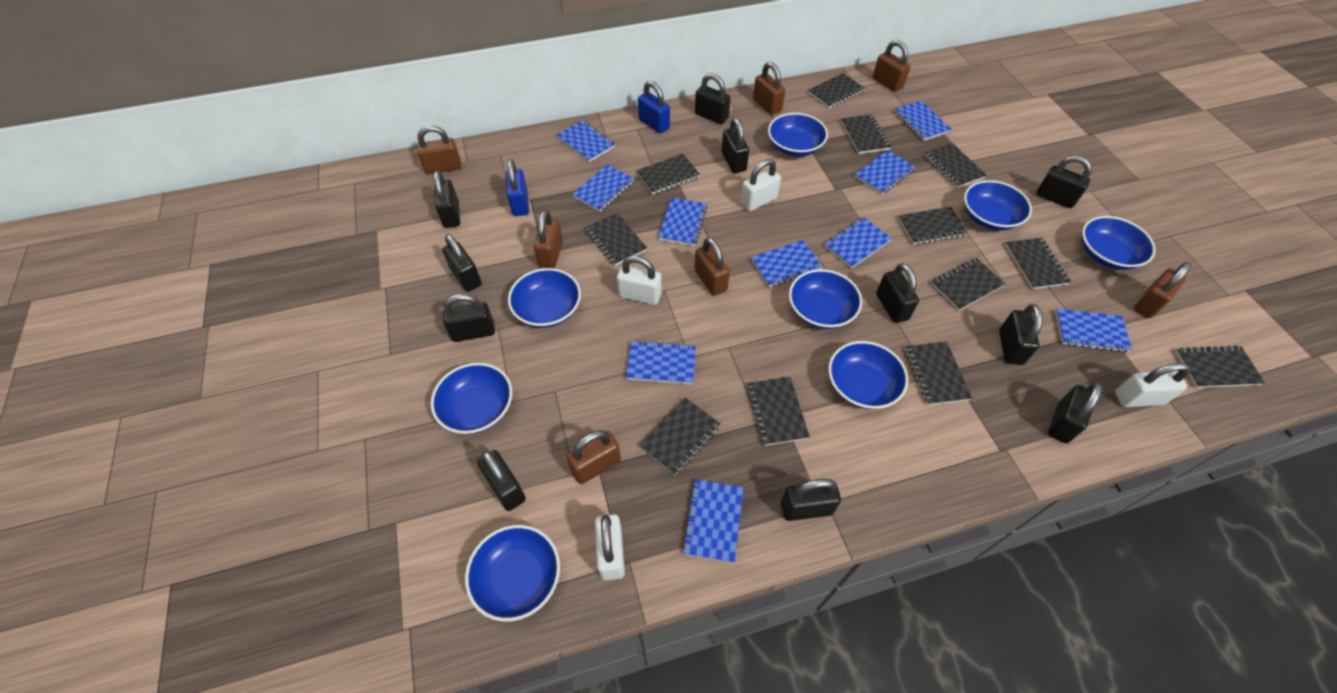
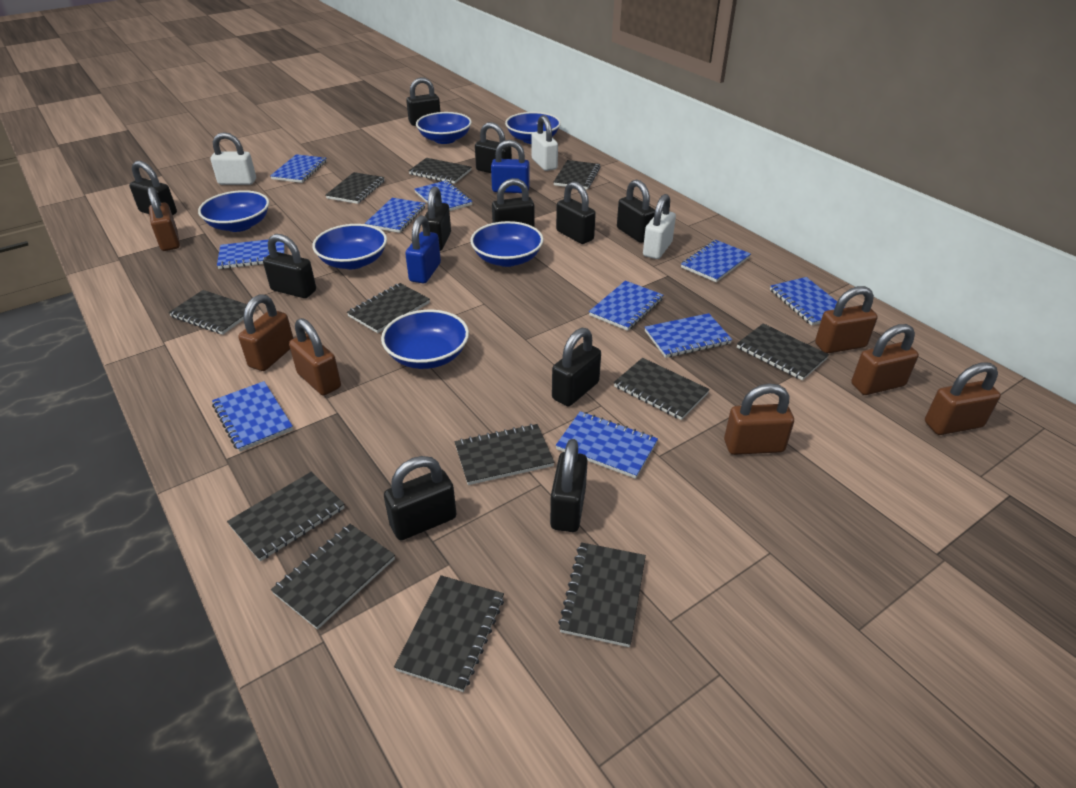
blue bowl: [431,363,512,434] [465,525,560,622] [508,268,581,328] [768,113,828,157] [789,269,862,329] [828,341,908,409] [964,180,1032,231] [1082,216,1156,270] = 8 -> [198,190,269,232] [312,224,387,269] [381,310,469,369] [416,112,472,144] [470,221,544,267] [505,112,561,144] = 6
white padlock: [595,514,625,580] [617,255,661,305] [741,159,781,211] [1115,363,1191,407] = 4 -> [210,132,256,185] [531,115,558,171] [643,194,676,259] = 3

